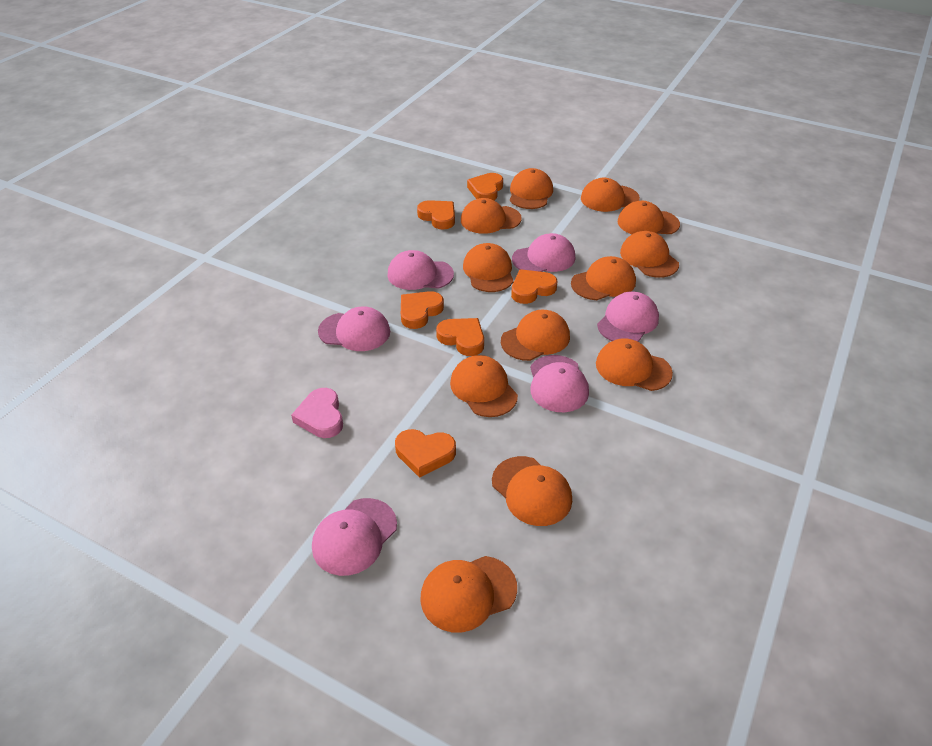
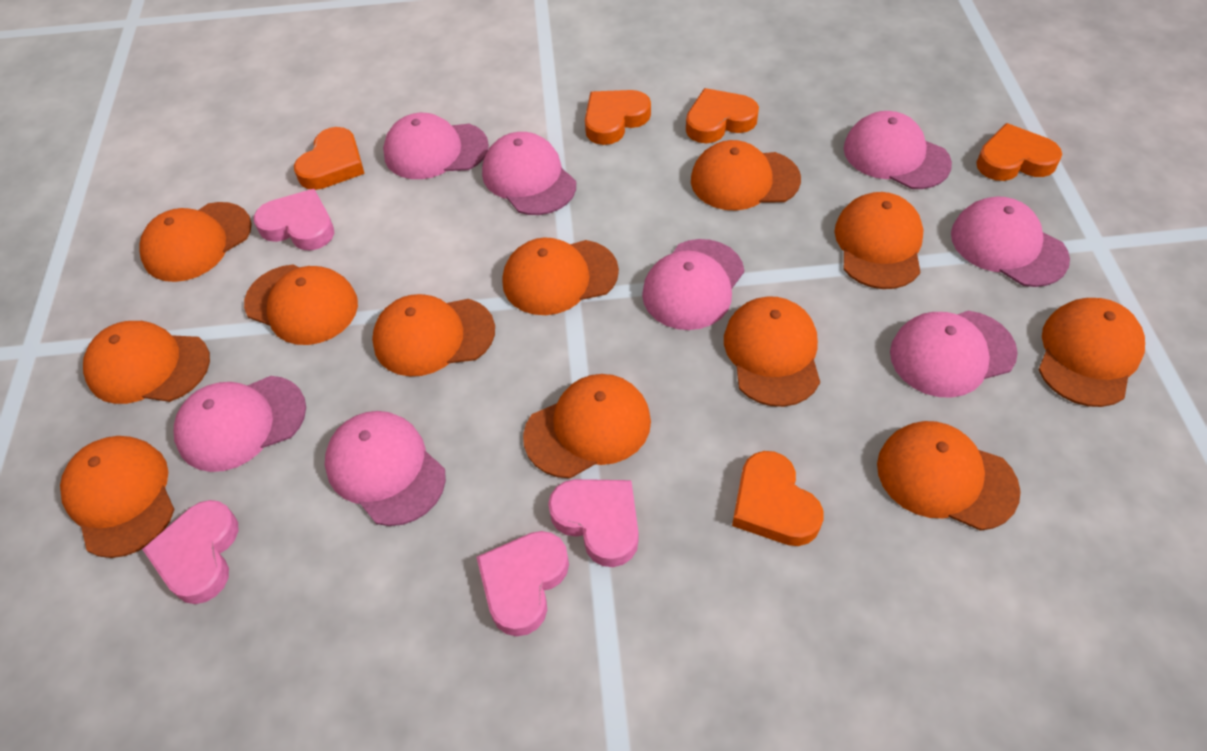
orange heart: [395,429,456,478] [401,291,444,329] [417,200,455,230] [436,318,484,356] [467,173,503,200] [511,269,557,304] = 6 -> [294,127,365,190] [585,90,651,145] [686,88,759,143] [732,451,824,546] [976,123,1062,181] = 5
pink cap: [312,498,397,576] [318,306,390,351] [387,250,454,290] [512,233,576,272] [530,355,589,412] [597,291,659,342] = 6 -> [174,376,306,472] [325,411,446,526] [383,113,489,179] [482,132,576,215] [642,239,744,330] [844,111,952,189] [890,311,1018,398] [951,196,1070,287] = 8
pink heart: [291,388,343,438] = 1 -> [142,500,238,604] [254,189,334,250] [476,531,569,636] [548,479,639,567] = 4

